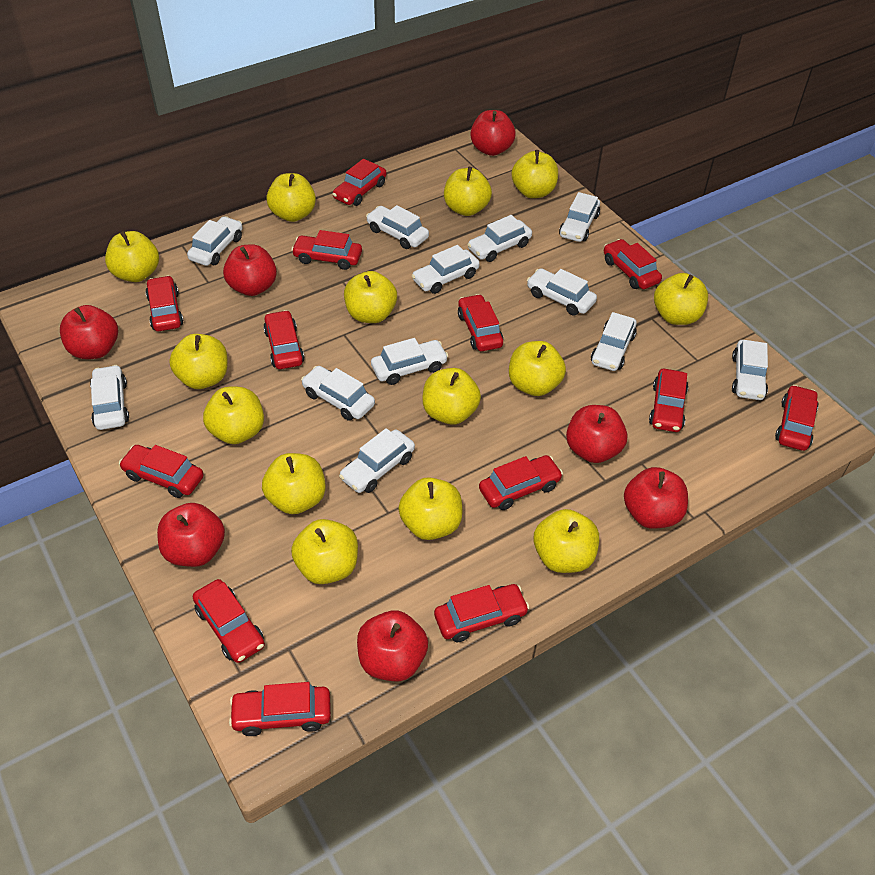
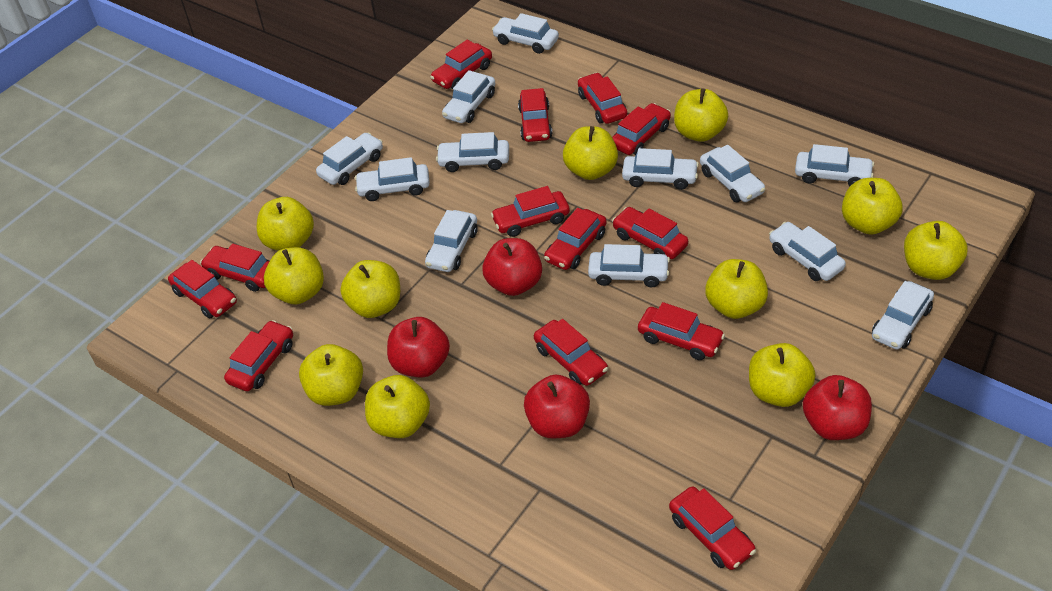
red apple: [60,305,118,359] [157,503,225,567] [223,244,277,296] [357,610,428,681] [470,110,516,156] [566,405,628,463] [624,467,688,529] = 7 -> [387,317,450,378] [482,238,542,296] [524,375,590,439] [803,375,872,440] = 4
yellow apple: [105,231,159,282] [169,334,228,389] [203,387,264,444] [262,453,326,514] [266,173,316,222] [291,519,358,584] [344,271,397,323] [398,477,462,540] [422,368,481,425] [444,167,492,216] [509,341,566,396] [511,150,558,198] [534,509,599,573] [654,273,708,325] = 14 -> [257,197,314,251] [264,247,324,304] [299,344,363,406] [340,260,400,318] [365,375,430,438] [563,126,618,180] [674,88,728,142] [705,259,768,319] [749,343,816,407] [842,178,903,235] [904,221,968,280] = 11

